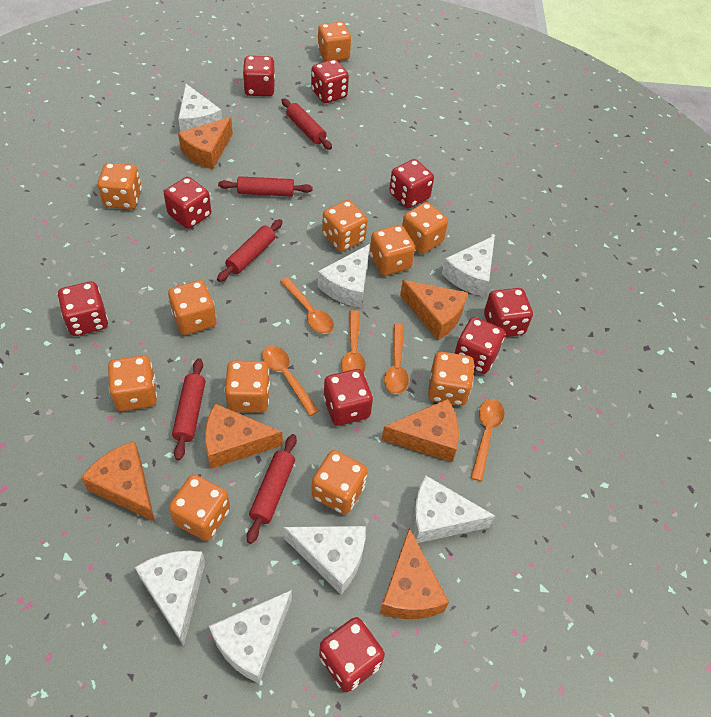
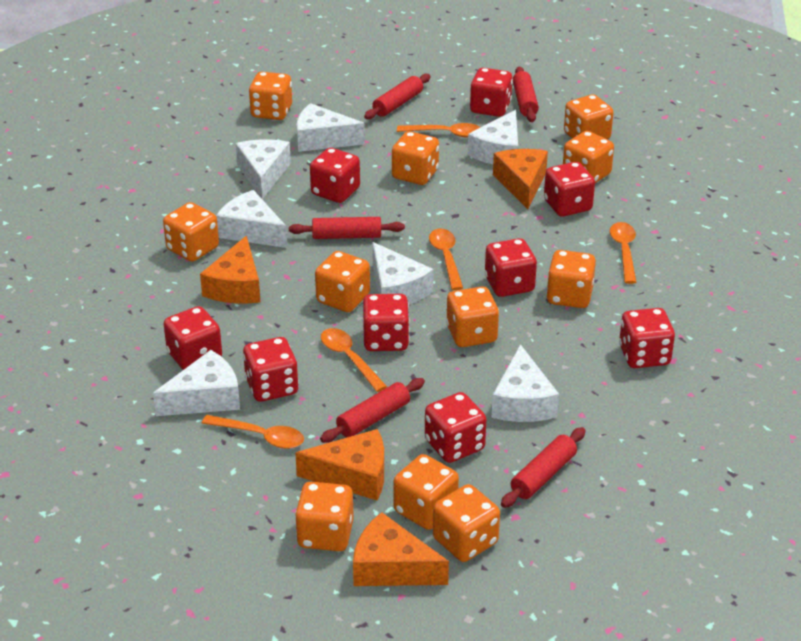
orange cheese: [81,441,155,522] [178,117,233,169] [205,404,283,469] [380,528,449,619] [382,399,459,462] [400,280,468,340] = 6 -> [200,236,260,304] [295,429,384,500] [353,512,449,586] [493,149,548,209] = 4

